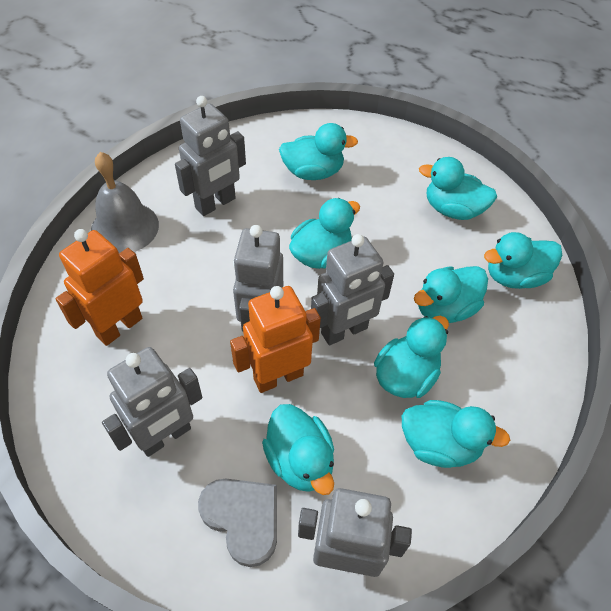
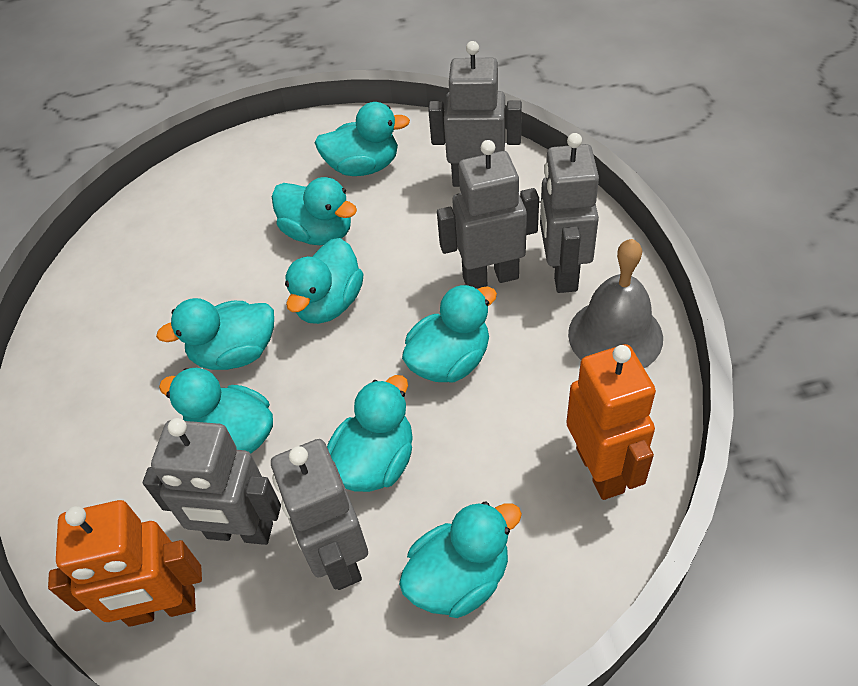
grey heart: [198,479,277,567] = 1 -> none = 0

